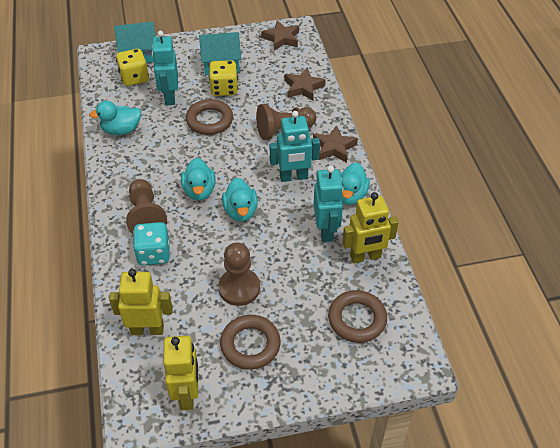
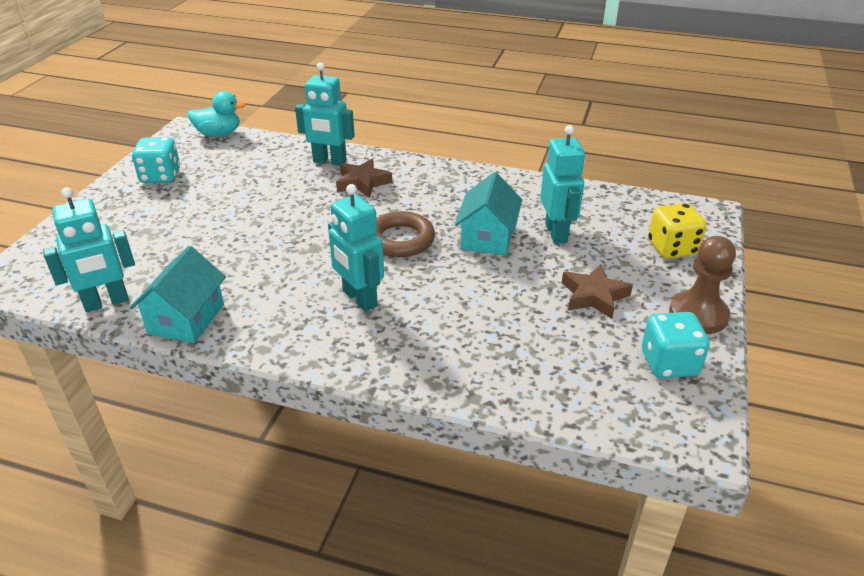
brown pawn: [126,179,167,234] [218,243,260,306] [256,104,317,140] = 3 -> [669,236,736,334] = 1
brown ring: [186,99,233,135] [220,315,281,370] [328,290,387,343] = 3 -> [375,211,435,257] = 1
brown star: [261,20,299,51] [285,67,326,101] [313,125,358,163] = 3 -> [336,158,392,198] [562,264,633,319] = 2
turquoise dice: [133,222,170,265] = 1 -> [132,137,180,183] [642,312,710,378] = 2
turquoise duck: [89,101,141,135] [181,158,215,200] [222,178,258,222] [340,163,370,205] = 4 -> [187,91,246,137] = 1
turquoise robot: [152,31,178,105] [270,111,320,182] [313,166,343,242] = 3 -> [43,187,135,312] [295,62,355,166] [328,184,384,312] [540,125,585,244] = 4
yellow dice: [116,49,149,86] [209,60,238,96] = 2 -> [648,203,707,259] = 1
yellow robot: [109,269,173,335] [163,336,198,410] [342,192,399,264] = 3 -> none = 0

